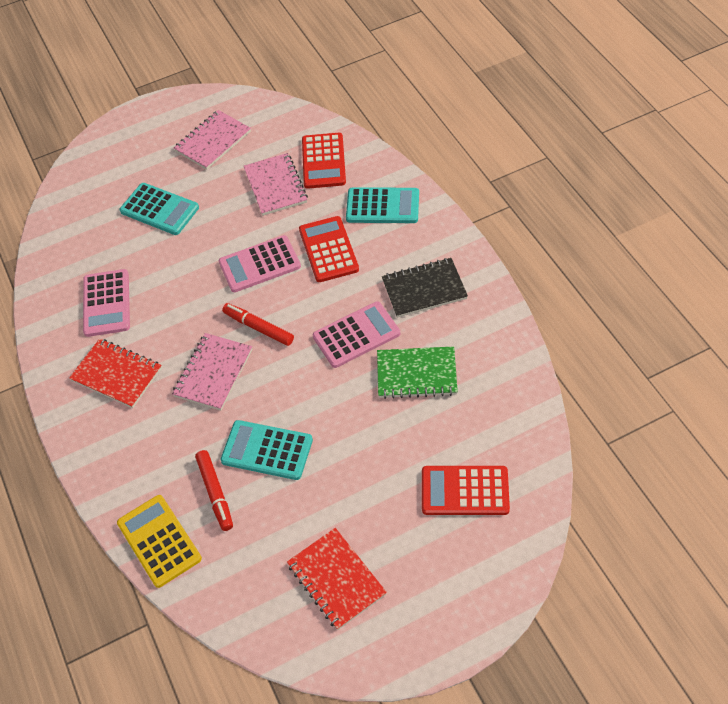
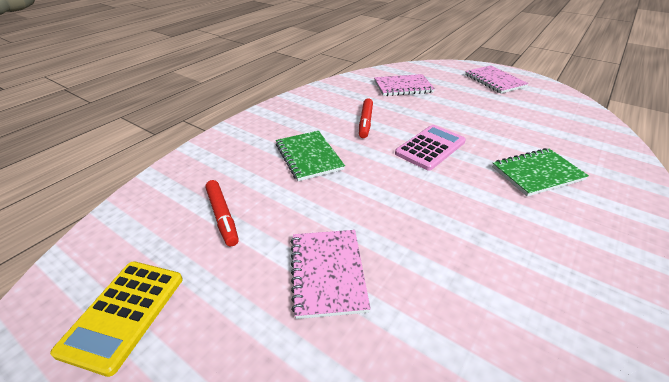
black notebook: [382,258,468,318] = 1 -> none = 0
green notebook: [377,347,458,399] = 1 -> [276,131,345,181] [492,148,589,196] = 2
pink calculator: [83,269,130,337] [219,235,301,292] [313,301,400,368] = 3 -> [395,125,466,171] = 1
red calculator: [299,216,359,282] [302,133,346,189] [422,466,510,515] = 3 -> none = 0
red notebook: [69,339,162,408] [287,528,387,630] = 2 -> none = 0
turquoise calculator: [120,183,199,235] [220,420,313,480] [346,187,419,223] = 3 -> none = 0

